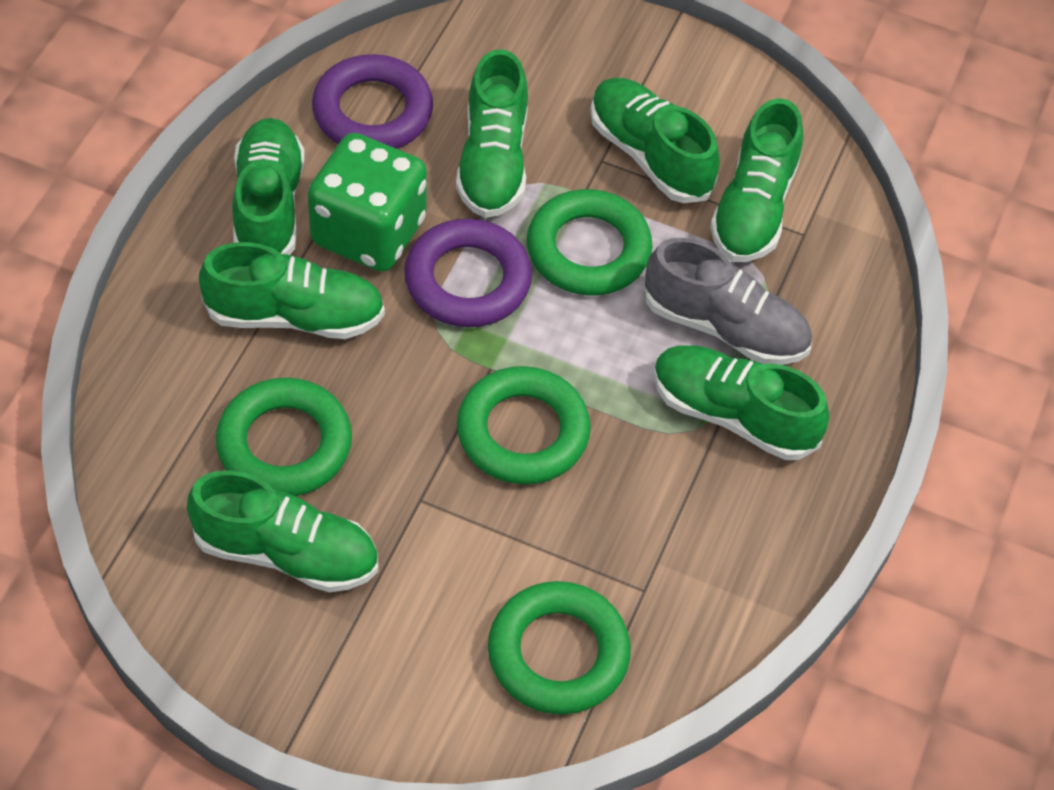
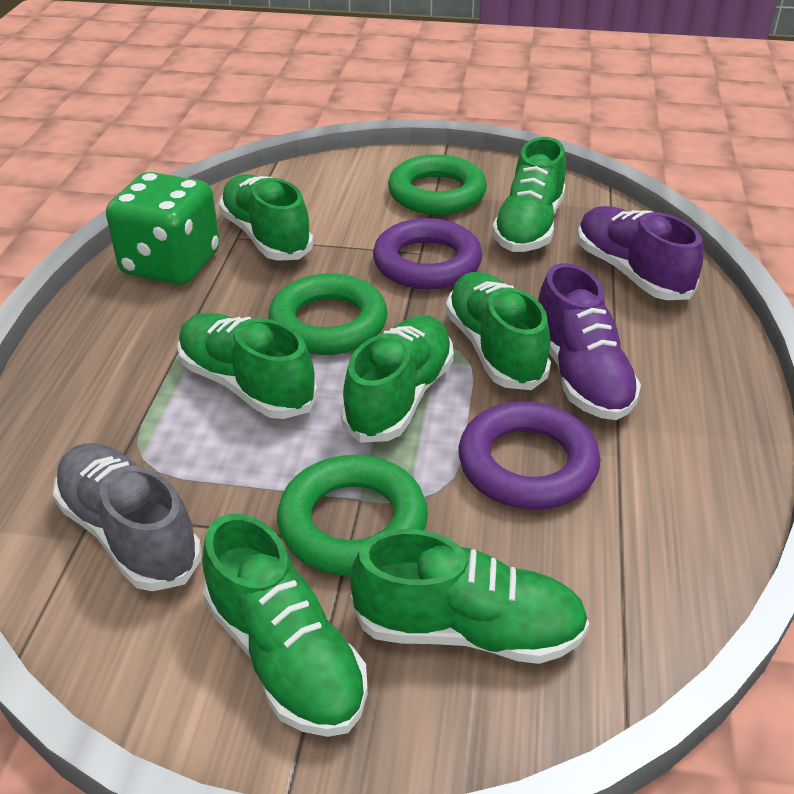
green ring: [216,378,352,496] [457,366,591,485] [488,581,631,715] [527,189,652,295] = 4 -> [268,273,388,355] [277,455,428,576] [388,154,487,215] = 3
purple shoe: none = 0 -> [538,263,641,420] [577,206,704,300] = 2

